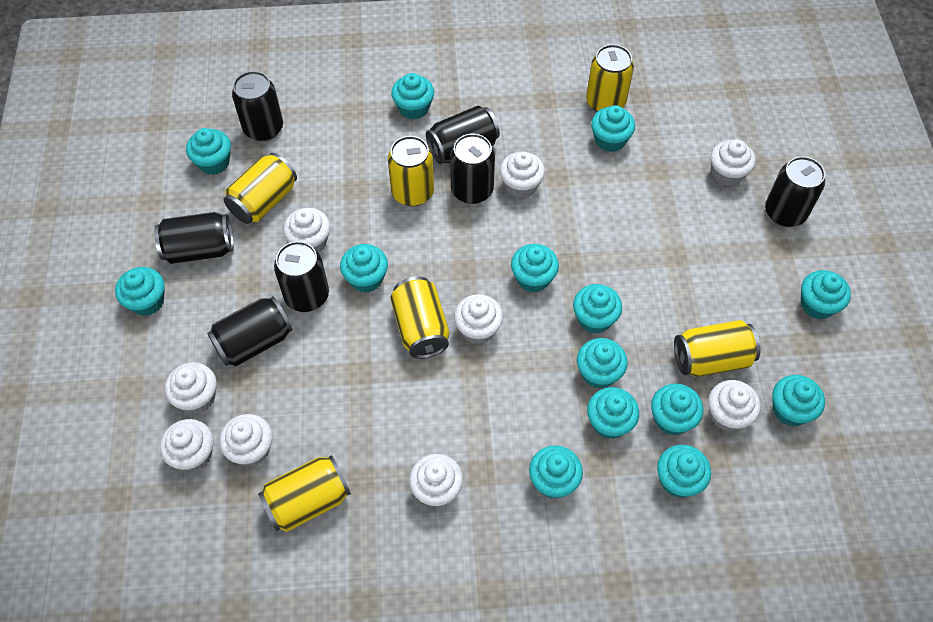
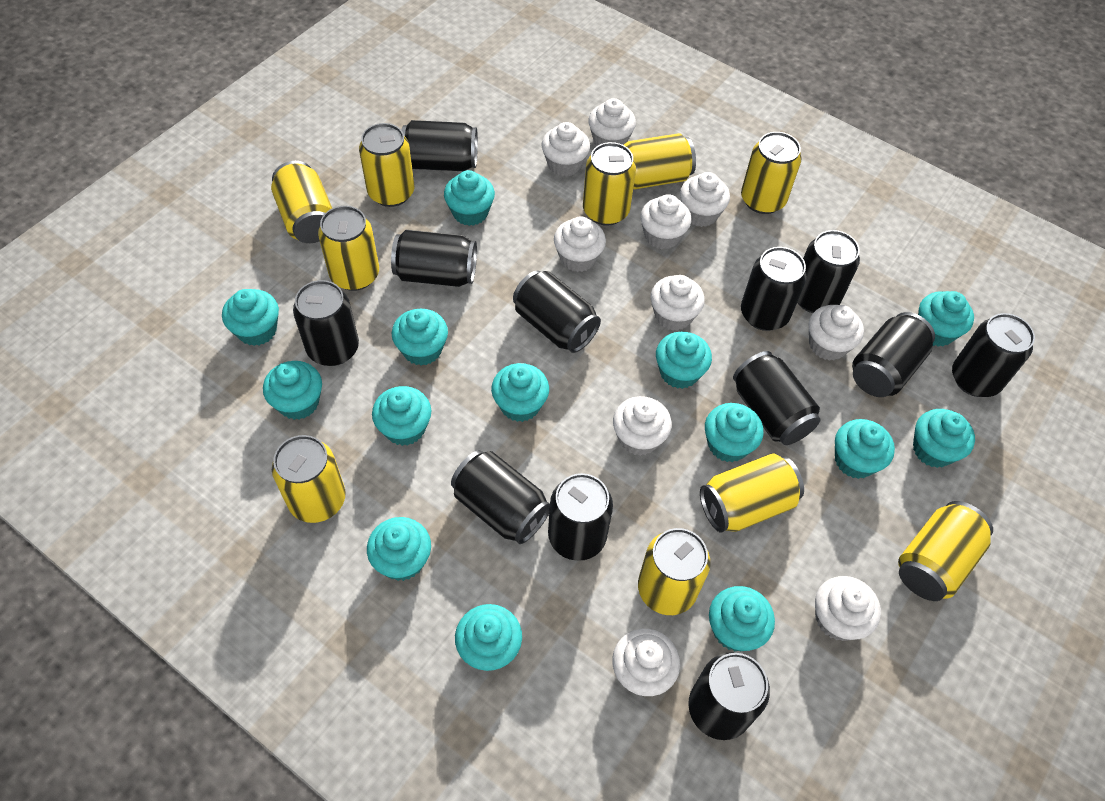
black can: [154,212,234,264] [207,296,293,366] [232,71,283,141] [274,241,329,312] [426,106,500,164] [450,134,495,204] [765,156,825,227] = 7 -> [293,280,359,366] [391,230,477,287] [402,120,478,171] [451,450,550,544] [513,271,601,353] [548,473,613,561] [688,652,770,740] [733,351,821,445] [741,247,807,331] [797,230,860,313] [852,312,935,397] [952,313,1035,397] = 12
white cupcake: [160,419,214,472] [165,362,217,414] [219,414,273,466] [283,208,330,252] [409,454,463,507] [454,294,503,344] [500,151,545,198] [708,380,761,432] [710,139,756,186] = 9 -> [542,122,590,177] [554,216,606,272] [588,98,636,147] [612,629,680,696] [613,396,672,456] [640,194,692,250] [651,275,705,331] [680,172,730,227] [809,305,864,361] [815,576,881,641] = 10
yellow can: [224,153,297,224] [258,455,351,532] [388,136,434,206] [390,276,449,359] [586,44,634,112] [674,320,761,377] = 6 -> [271,161,332,243] [272,435,346,523] [318,206,379,291] [359,123,414,207] [583,142,636,226] [624,133,696,189] [638,528,711,615] [700,453,804,532] [741,132,802,214] [898,501,993,601] = 10

